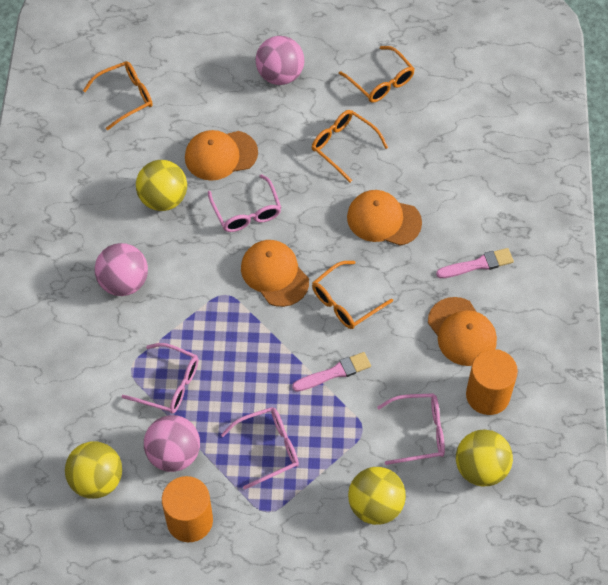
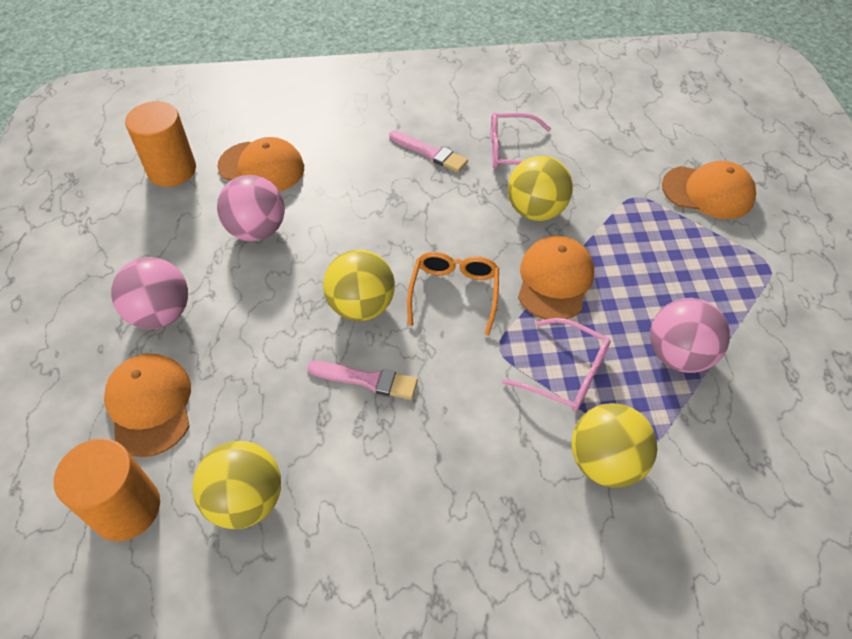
orange glasses: [83,61,153,130] [312,110,388,183] [312,261,393,329] [339,46,415,103] = 4 -> [407,252,499,335] = 1
pink glasses: [121,343,199,414] [208,174,281,232] [221,407,299,490] [377,393,445,465] = 4 -> [491,112,551,169] [502,318,611,412] = 2

